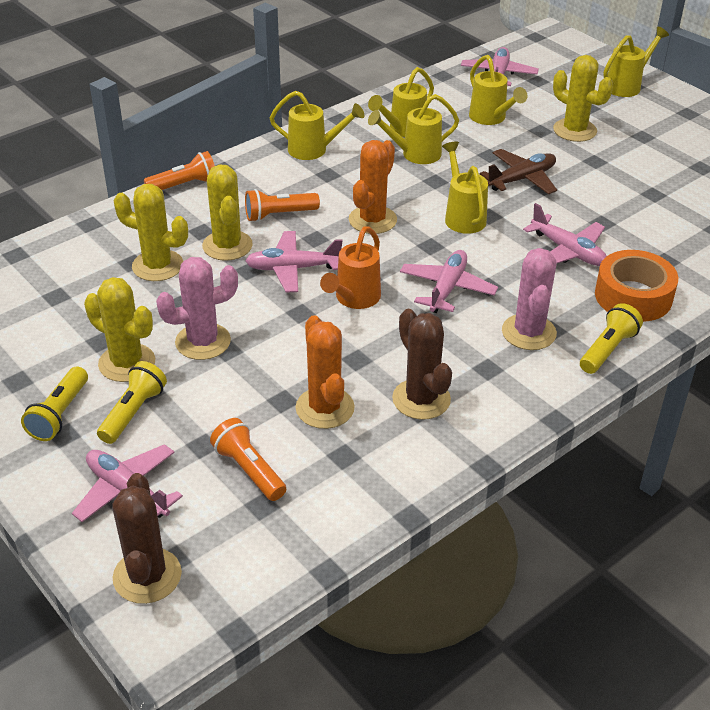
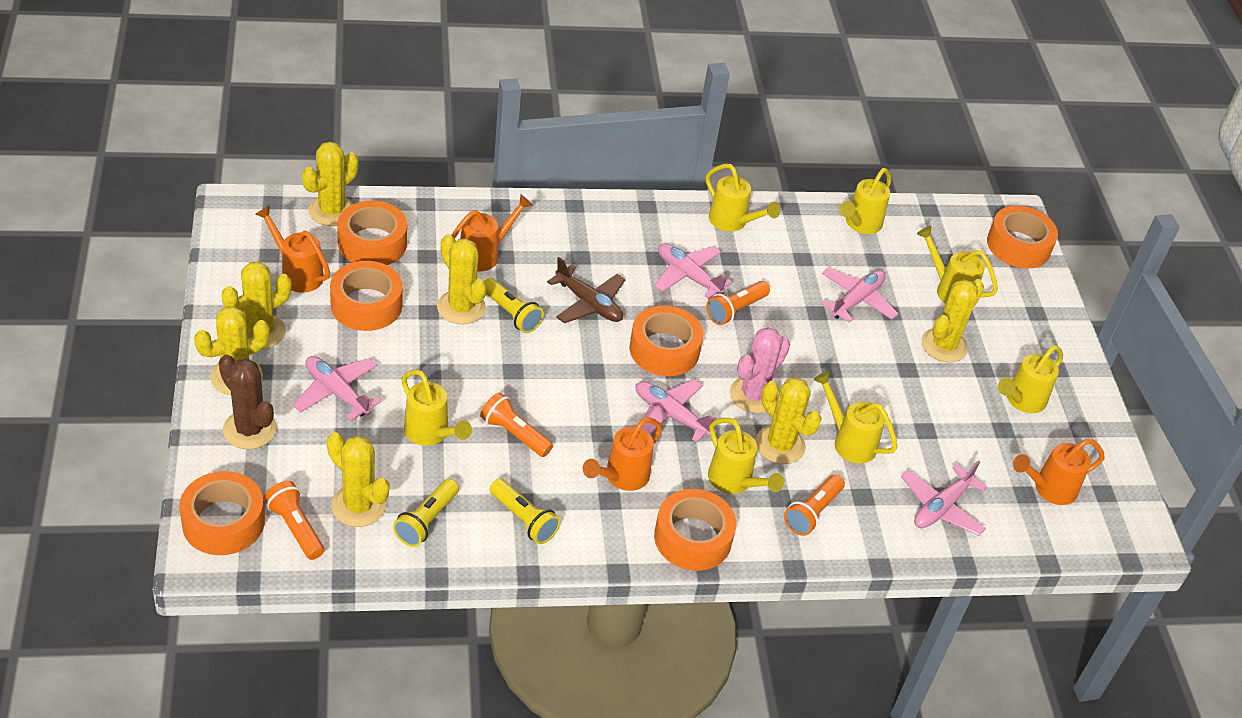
brown cactus: [112,473,182,604] [392,309,452,420] = 2 -> [219,354,277,449] = 1
orange cactus: [296,315,355,429] [349,140,397,234] = 2 -> none = 0
orange flashlight: [144,151,215,190] [210,418,286,501] [245,189,320,222] = 3 -> [264,481,324,560] [480,392,553,457] [706,281,770,325] [784,474,845,536] = 4
orange tape: [595,250,678,322] = 1 -> [179,471,265,555] [330,261,403,331] [337,201,407,265] [629,305,703,376] [654,489,736,571] [987,206,1058,268] = 6
orange watering can: [320,226,381,309] = 1 -> [255,205,330,293] [452,194,533,272] [583,417,662,491] [1013,438,1105,505] = 4
pink cactus: [156,257,238,360] [502,248,557,350] = 2 -> [730,327,790,413] = 1
yellow cactus: [84,277,155,382] [114,184,188,281] [202,164,253,261] [553,55,613,142] = 4 -> [194,306,270,395] [222,261,292,349] [302,141,358,226] [327,432,390,527] [437,234,486,325] [755,377,822,464] [921,279,984,363] = 7
yellow watering can: [270,91,364,160] [368,67,434,137] [368,94,459,164] [442,141,488,234] [469,55,528,125] [604,27,669,97] = 6 -> [402,369,472,446] [706,164,780,232] [708,418,784,494] [813,371,897,464] [839,168,891,234] [917,226,998,304] [998,345,1063,413] = 7

